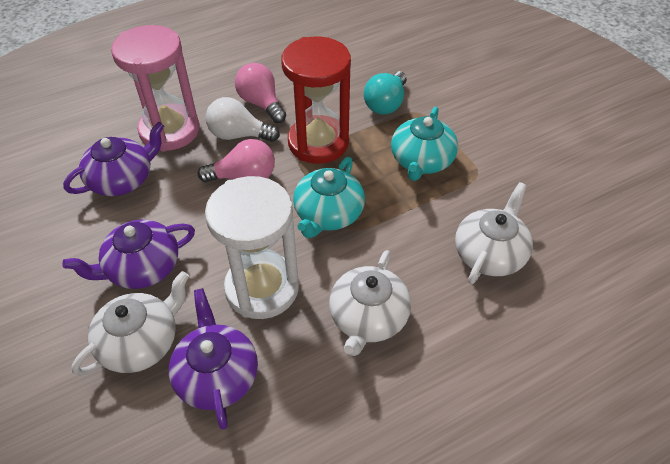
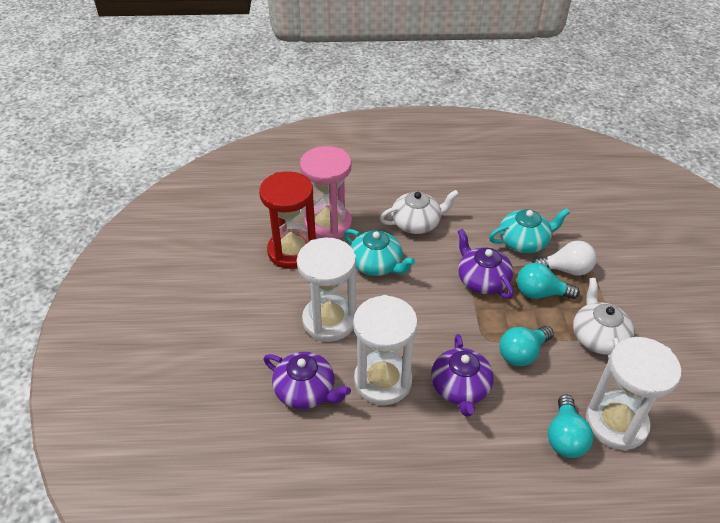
pink light bulb: [198,139,275,183] [235,63,286,123] = 2 -> none = 0
turquoise light bulb: [364,71,407,115] = 1 -> [499,326,554,366] [517,263,580,299] [548,395,593,458] = 3
white hourglass: [205,176,299,319] = 1 -> [297,238,356,342] [353,295,418,405] [586,337,681,451] = 3
white teapot: [72,271,189,376] [329,250,411,356] [455,182,533,284] = 3 -> [380,190,459,234] [573,278,634,358] = 2

